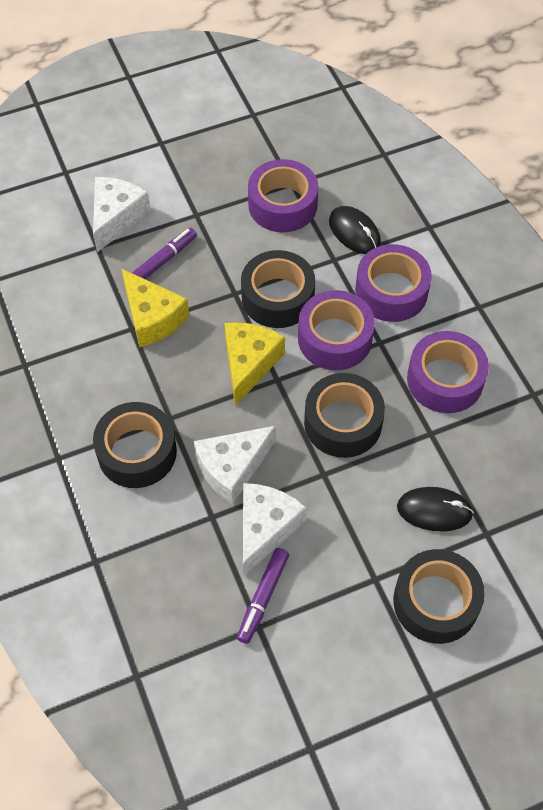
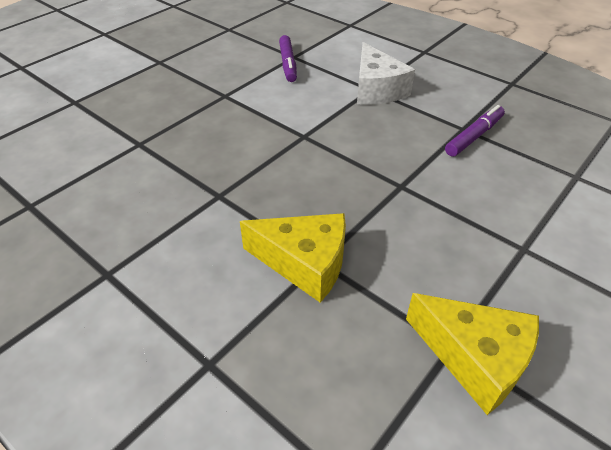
black mouse: [329,206,381,254] [397,487,474,532] = 2 -> none = 0
black tape: [93,402,177,488] [241,250,315,328] [304,373,385,458] [393,549,485,644] = 4 -> none = 0
purple tape: [248,159,318,232] [298,290,375,370] [355,244,432,322] [407,331,489,413] = 4 -> none = 0
white cheese: [93,177,151,252] [194,426,276,504] [243,483,307,576] = 3 -> [357,42,415,105] = 1

